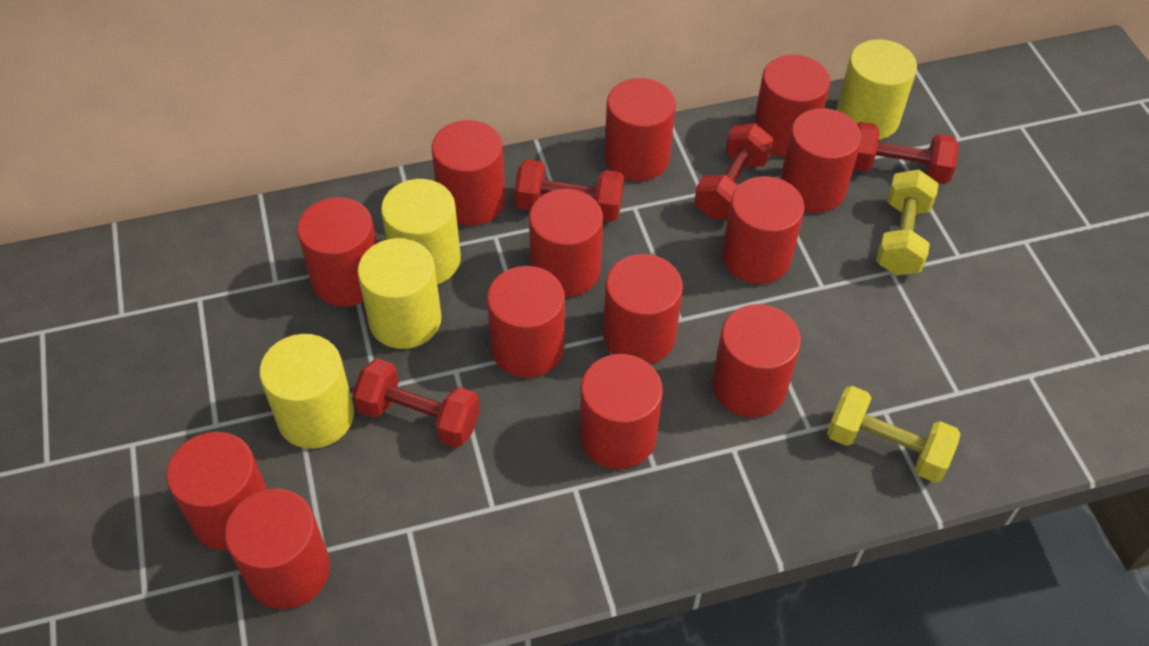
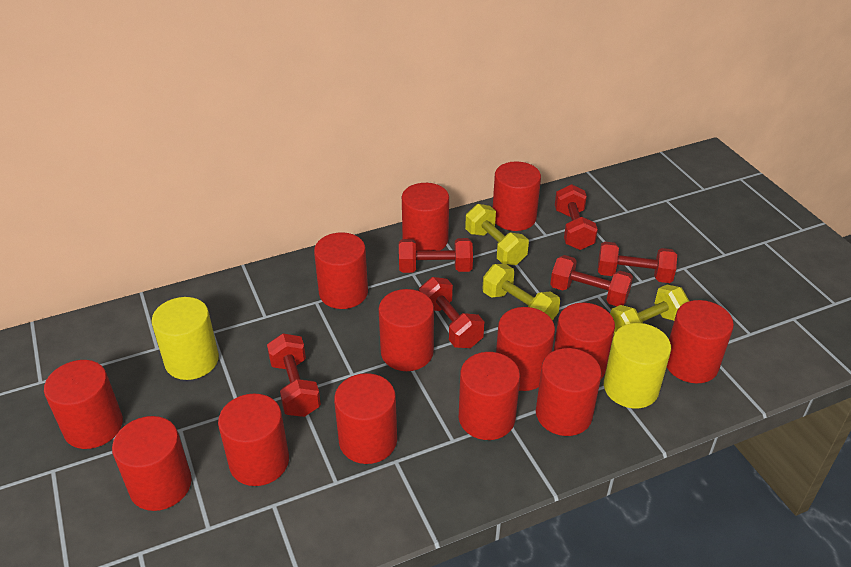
red dumbbell: [352,359,480,448] [514,159,624,222] [694,123,774,219] [853,122,959,184] = 4 -> [267,333,321,417] [399,238,473,273] [419,277,484,348] [550,255,633,306] [555,184,598,250] [598,241,677,283] = 6
yellow cylinder: [259,334,354,449] [357,238,441,349] [381,179,461,285] [836,39,917,140] = 4 -> [151,297,219,380] [604,323,671,409] = 2
yellow dumbbell: [827,386,960,483] [876,170,939,275] = 2 -> [465,204,529,265] [482,264,560,320] [610,285,689,334] = 3

